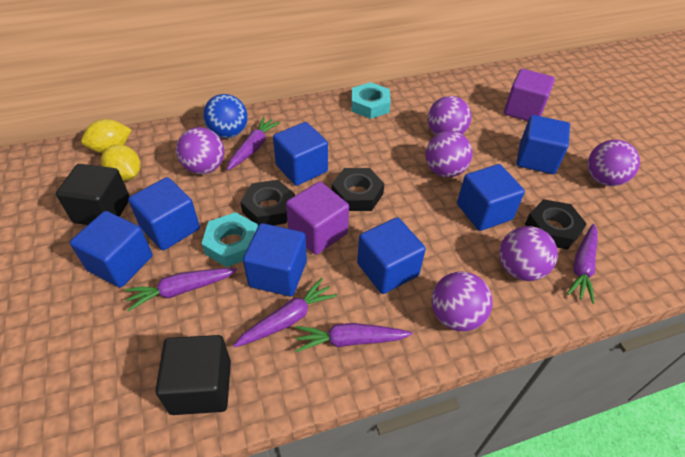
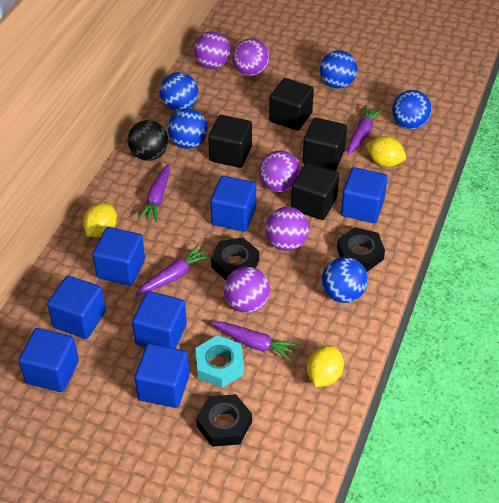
black ball: none = 0 -> [128,120,168,161] = 1
black cube: [56,164,130,225] [155,335,231,415] = 2 -> [208,115,252,168] [269,78,314,131] [291,163,339,220] [302,117,347,171] = 4
blue ball: [203,94,247,138] = 1 -> [160,72,198,111] [168,108,208,149] [320,50,357,89] [322,257,368,303] [392,90,432,130] = 5
purple ball: [176,127,224,174] [425,131,472,177] [428,96,471,135] [431,271,493,331] [499,226,558,281] [587,140,640,186] = 6 -> [194,31,231,69] [224,267,270,313] [232,38,269,76] [259,150,300,192] [265,207,309,251] = 5
purple carrot: [125,268,237,312] [227,117,281,170] [233,278,337,348] [295,323,413,352] [567,224,598,304] = 5 -> [136,245,211,295] [138,164,170,223] [211,321,299,362] [347,105,383,155] = 4
purple cube: [286,182,349,255] [504,69,555,121] = 2 -> none = 0
turquoise nut: [201,212,258,267] [351,82,391,119] = 2 -> [195,335,244,388] = 1
yellow lemon: [81,119,132,153] [101,144,140,181] = 2 -> [83,203,117,238] [307,345,344,387] [366,136,406,167] = 3

